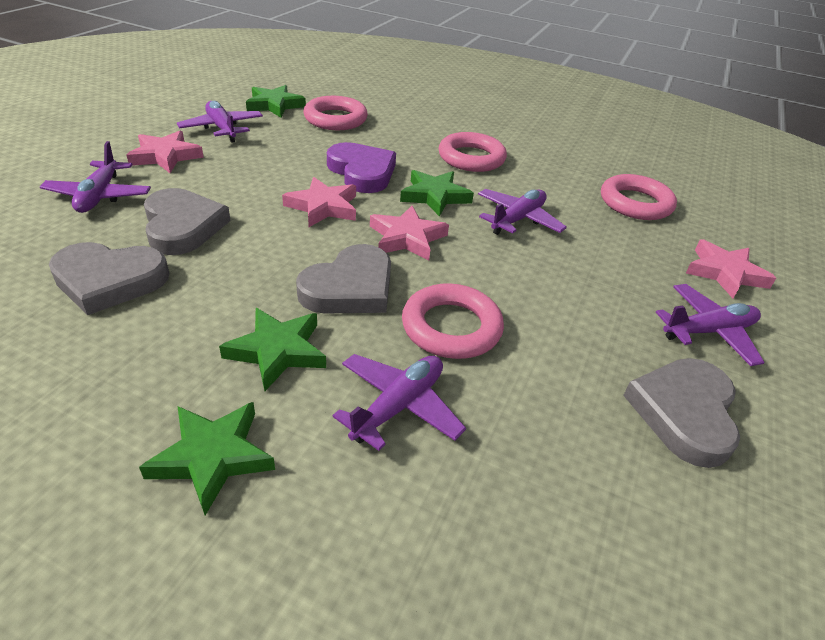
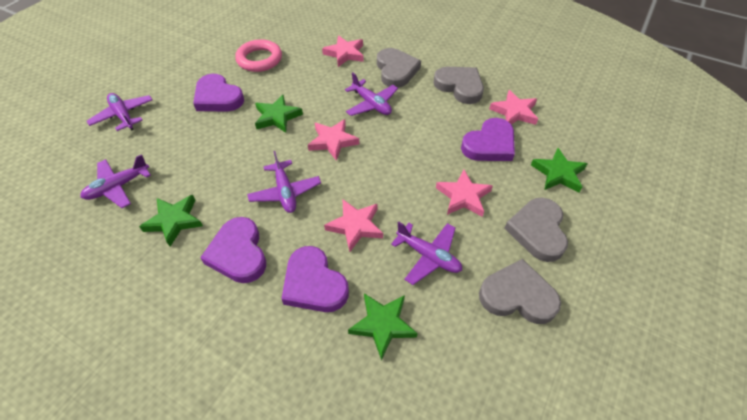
pink ring: [303,96,368,130] [402,283,504,359] [438,132,507,172] [601,174,677,220] = 4 -> [235,39,282,72] = 1
pink star: [126,130,204,173] [282,177,356,227] [370,206,449,260] [686,240,776,298] = 4 -> [308,119,359,161] [322,36,364,67] [324,200,383,252] [436,169,493,217] [489,90,538,125] = 5
purple heart: [327,142,396,193] = 1 -> [193,74,244,111] [200,217,266,283] [281,246,349,312] [461,118,515,161] = 4

